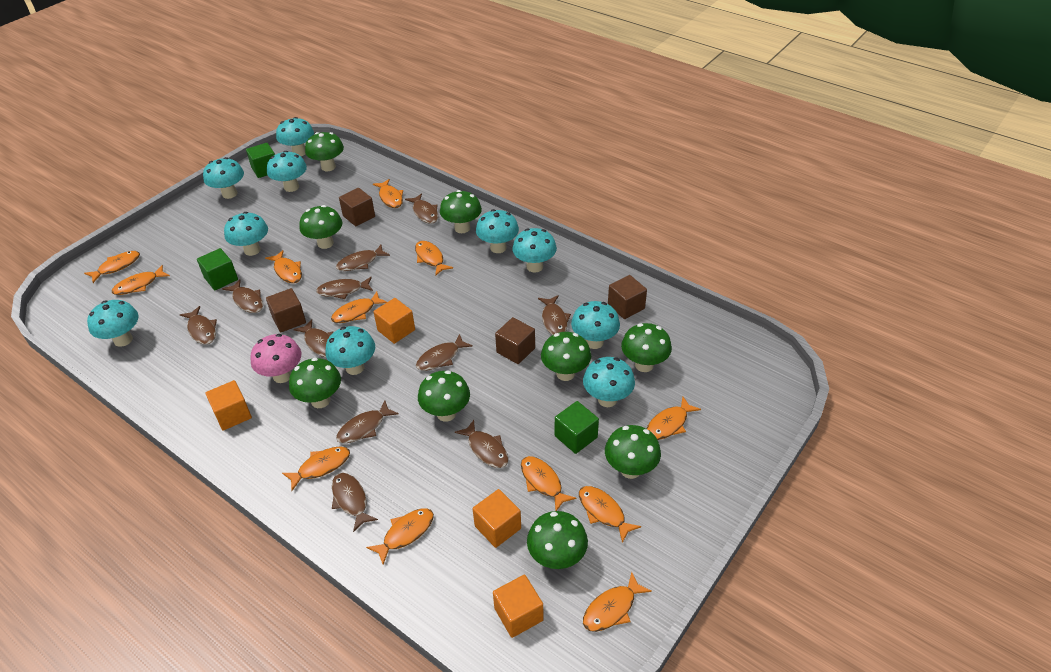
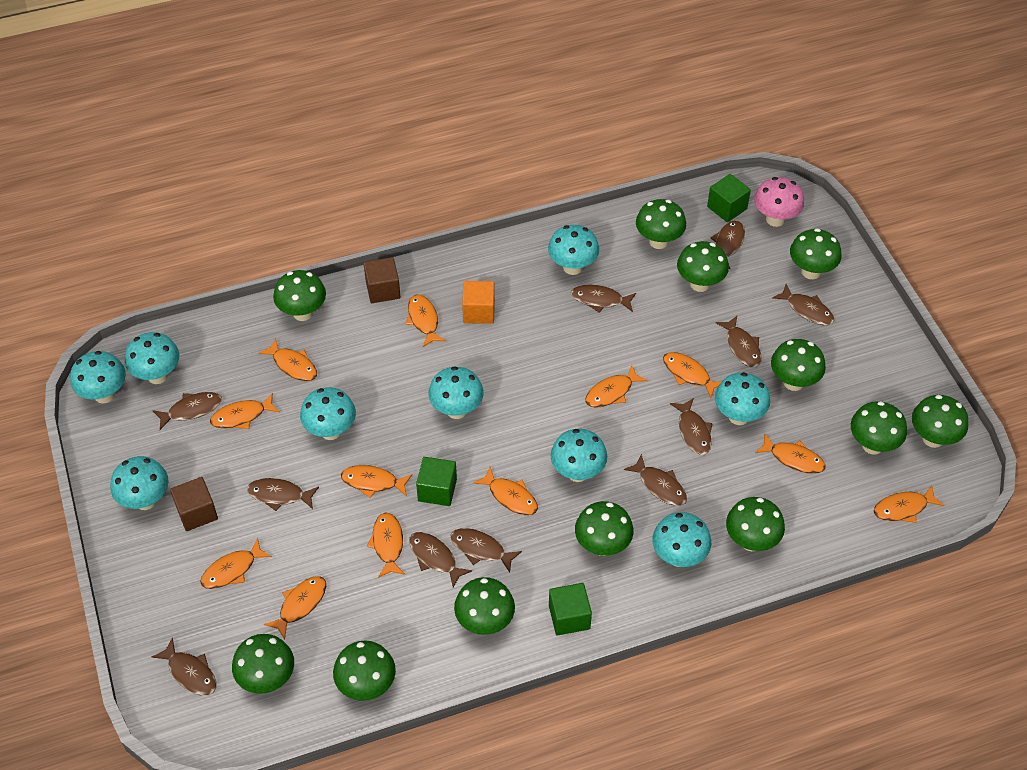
brown cube: [266,288,306,332] [339,188,375,226] [495,317,535,364] [608,275,647,319] = 4 -> [170,477,218,531] [364,257,400,303] = 2
green mushroom: [289,358,341,408] [299,205,342,249] [305,132,344,171] [418,370,470,422] [440,190,482,233] [527,511,588,569] [541,332,591,381] [605,425,661,479] [621,323,672,372] = 9 -> [232,634,294,694] [273,270,326,321] [333,641,396,701] [454,577,515,635] [575,501,633,556] [636,199,686,249] [677,241,729,292] [726,497,785,551] [771,339,826,391] [790,228,842,279] [851,401,907,454] [912,395,969,448] = 12
orange cube: [205,380,252,431] [374,298,415,344] [473,489,521,548] [493,575,544,638] = 4 -> [462,281,495,324] = 1
turquoise mushroom: [87,300,139,347] [203,157,244,199] [224,212,268,256] [267,151,307,192] [276,117,314,156] [325,326,375,375] [476,209,519,253] [512,228,557,273] [571,301,620,349] [583,357,635,407] = 10 -> [70,351,126,403] [110,456,169,510] [125,332,179,384] [300,387,356,440] [428,366,483,419] [548,225,599,275] [551,429,607,482] [652,512,711,567] [715,372,770,425] = 9

